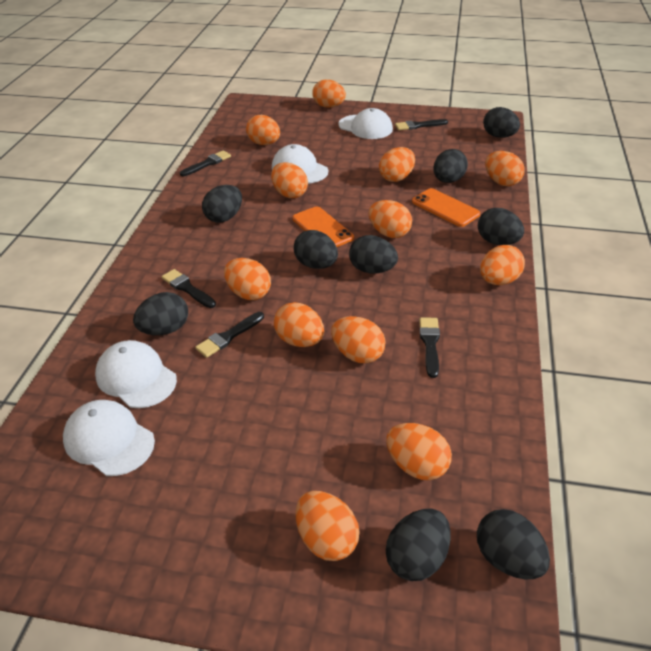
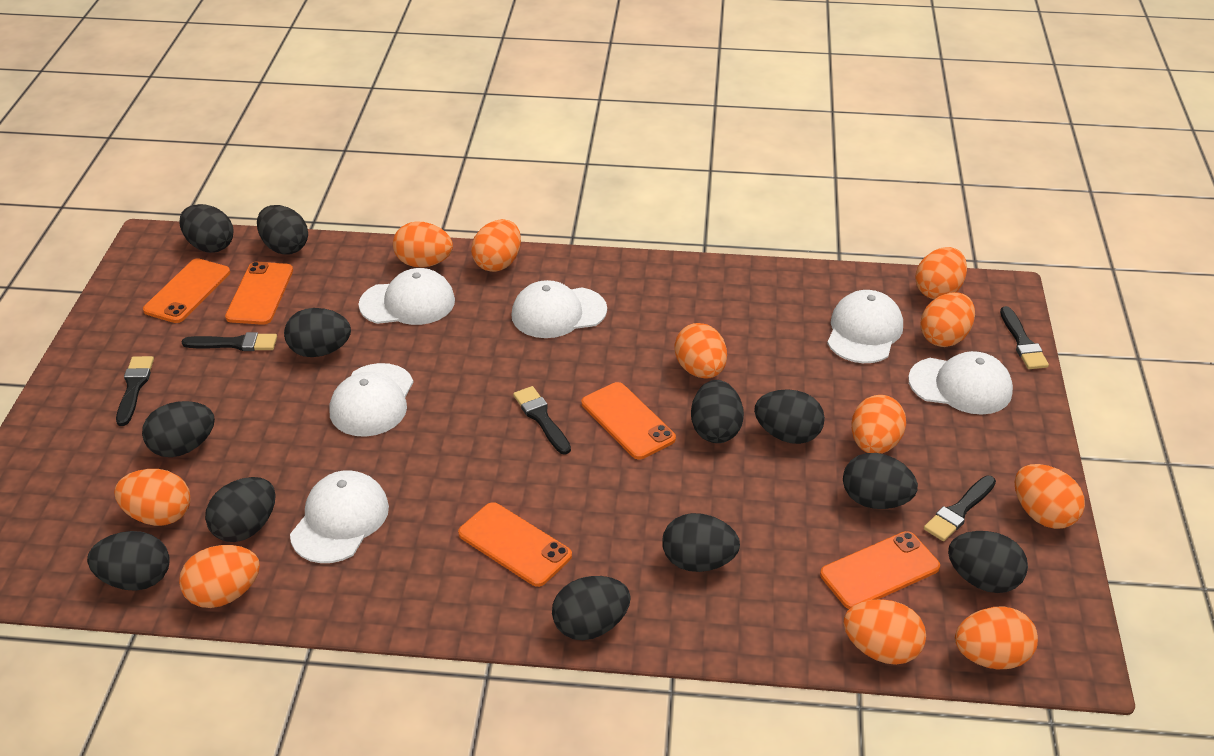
black egg: [133,292,188,335] [202,185,242,223] [294,230,338,269] [349,235,398,274] [386,509,451,581] [433,149,468,183] [477,509,550,579] [478,208,524,245] [483,107,520,138] = 9 -> [87,531,170,591] [142,401,215,457] [179,204,234,253] [205,477,276,542] [257,205,308,255] [284,308,351,357] [552,576,631,640] [662,513,740,572] [691,380,744,443] [754,389,825,444] [843,453,918,509] [948,531,1028,593] = 12
orange egg: [224,258,271,300] [246,115,280,145] [271,162,308,198] [274,302,324,347] [296,491,360,561] [312,79,346,108] [331,316,386,363] [368,200,412,238] [379,147,415,182] [386,423,452,480] [480,245,525,285] [485,151,525,186] = 12 -> [114,469,190,526] [179,545,260,608] [393,221,453,268] [471,219,521,272] [674,323,727,379] [843,599,926,665] [851,395,906,454] [916,247,967,300] [920,292,975,347] [955,606,1038,670] [1015,464,1085,529] = 11
orange phone: [292,206,354,247] [412,188,480,227] = 2 -> [143,258,230,323] [225,262,293,325] [458,502,572,587] [582,382,676,459] [820,531,940,609] = 5
white cap: [63,400,155,476] [95,340,177,408] [272,144,328,183] [338,108,393,139] = 4 -> [290,470,389,563] [329,363,413,437] [358,268,455,325] [511,280,607,338] [827,290,903,363] [908,351,1013,415] = 6

